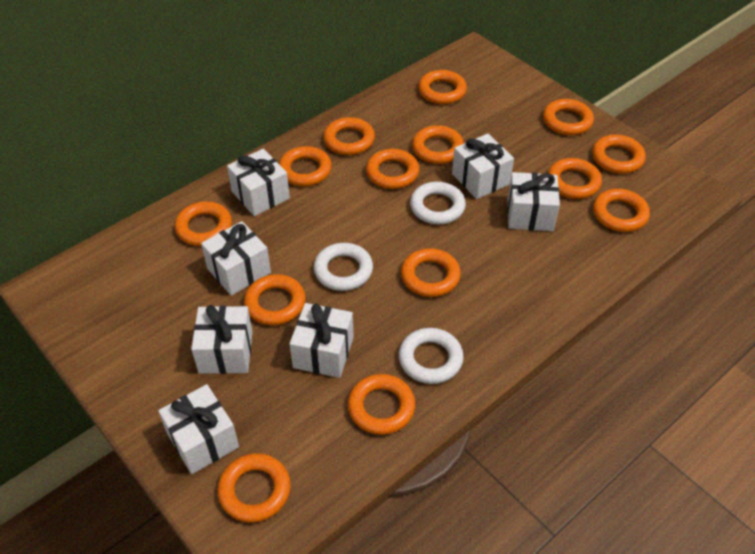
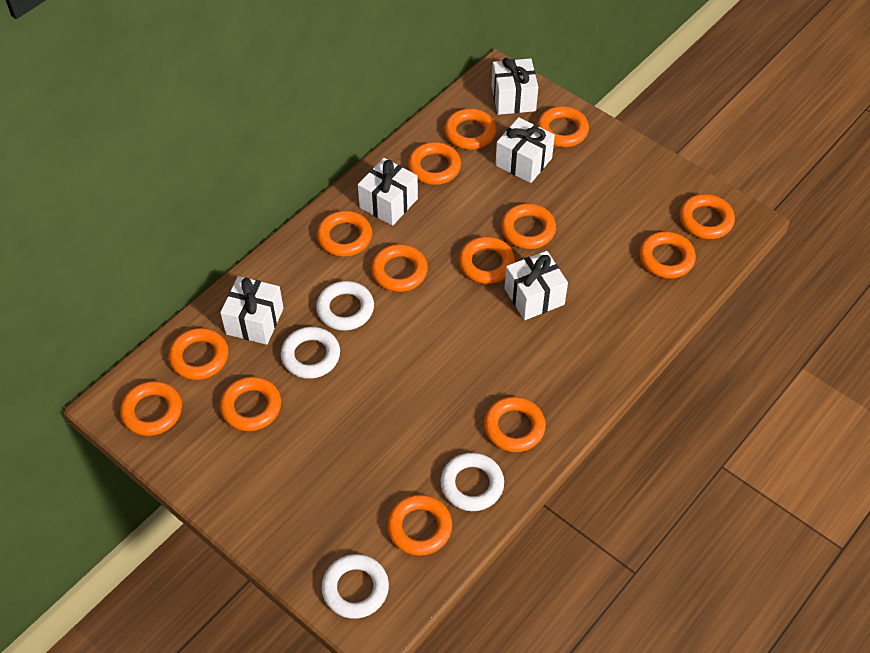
white gift: [158,384,239,474] [191,305,253,374] [201,221,271,296] [227,149,290,216] [289,303,354,378] [452,134,514,199] [507,172,560,231] = 7 -> [220,276,284,345] [358,158,418,226] [492,58,538,115] [495,117,555,183] [504,251,568,320] = 5
white ring: [314,243,373,291] [399,328,464,384] [410,182,466,224] = 3 -> [281,327,340,379] [316,281,374,330] [322,554,389,619] [440,453,504,511] = 4

